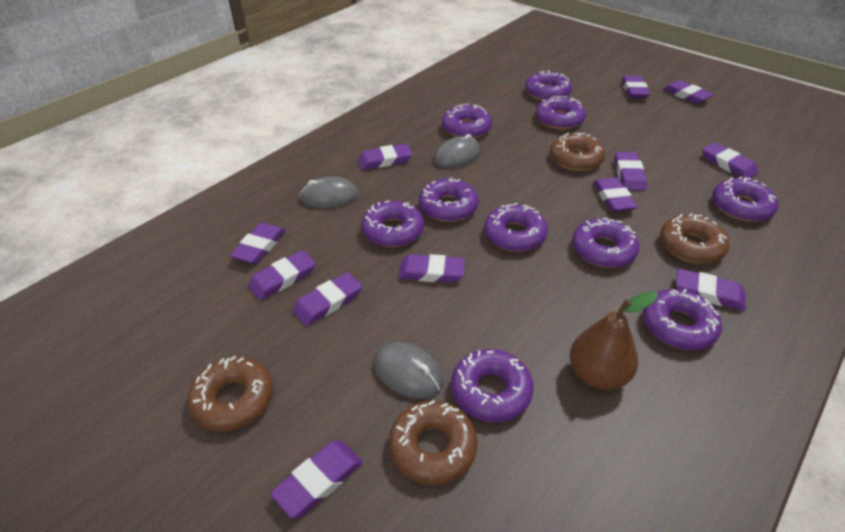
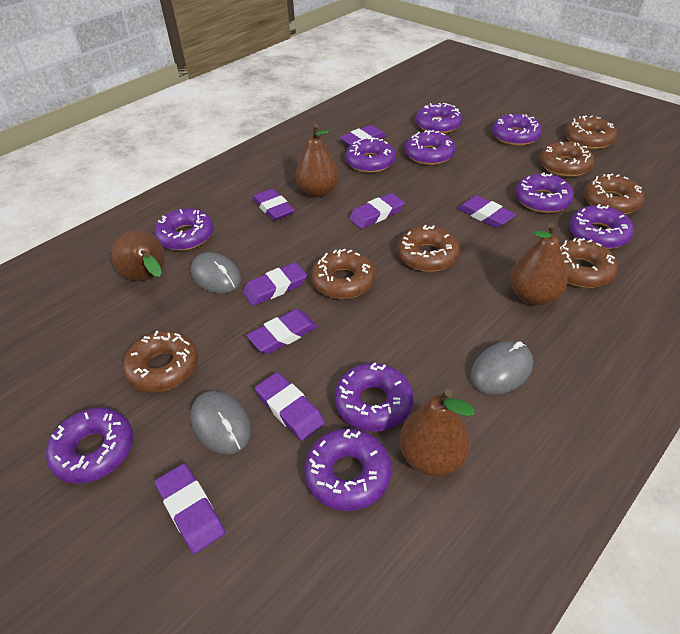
brown donut: [187,356,273,432] [389,400,477,485] [550,132,605,171] [660,213,730,264] = 4 -> [123,331,198,392] [311,248,375,299] [398,225,460,272] [539,141,594,177] [559,238,618,288] [565,115,617,149] [584,174,645,214] = 7
brown pear: [570,292,658,390] = 1 -> [111,230,165,281] [295,124,339,197] [399,389,475,476] [510,223,568,305] = 4
purple eraser: [230,223,286,264] [248,250,316,300] [270,441,363,518] [292,272,362,326] [358,144,413,170] [398,254,465,283] [593,178,637,212] [615,152,647,191] [622,76,650,98] [663,80,714,104] [676,269,745,311] [702,142,758,178] = 12 -> [155,464,225,554] [243,262,307,306] [246,309,318,354] [253,189,295,221] [255,372,325,441] [340,125,386,146] [349,193,405,229] [457,195,516,228] = 8

